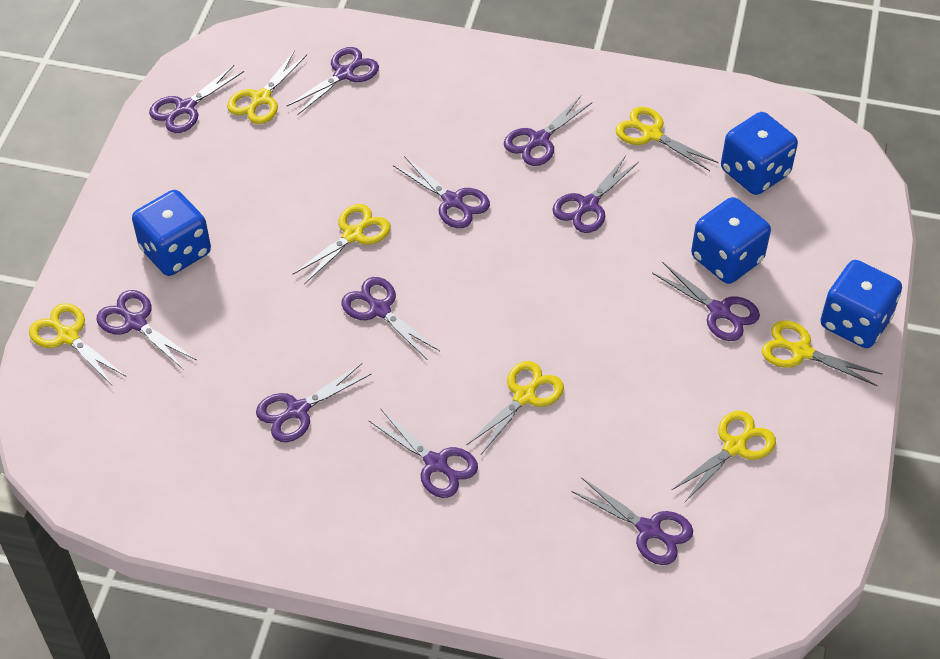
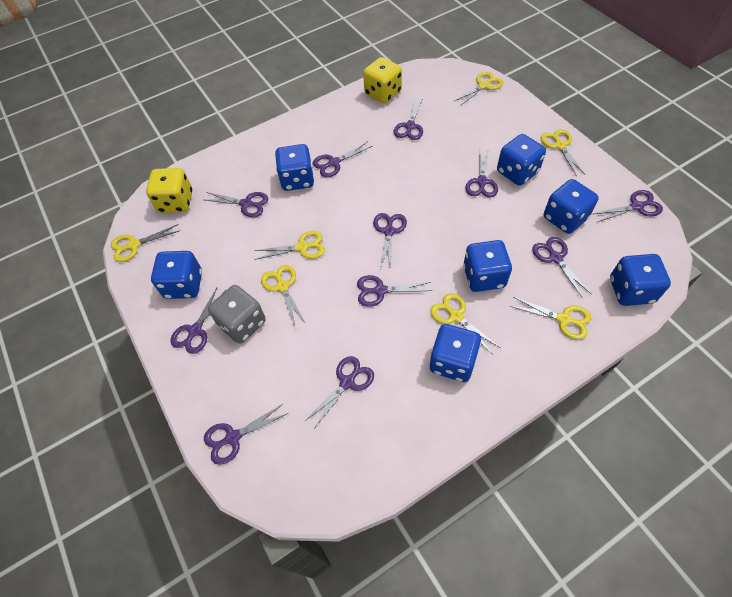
blue dice: [132,190,211,276] [691,197,771,284] [721,112,798,195] [820,260,902,348] = 4 -> [151,251,202,299] [275,144,314,191] [430,324,481,382] [463,240,512,292] [497,134,546,186] [544,179,599,234] [610,254,671,306] = 7
grey dice: none = 0 -> [208,285,266,344] = 1
yellow dice: none = 0 -> [146,168,192,213] [363,57,402,103] = 2

